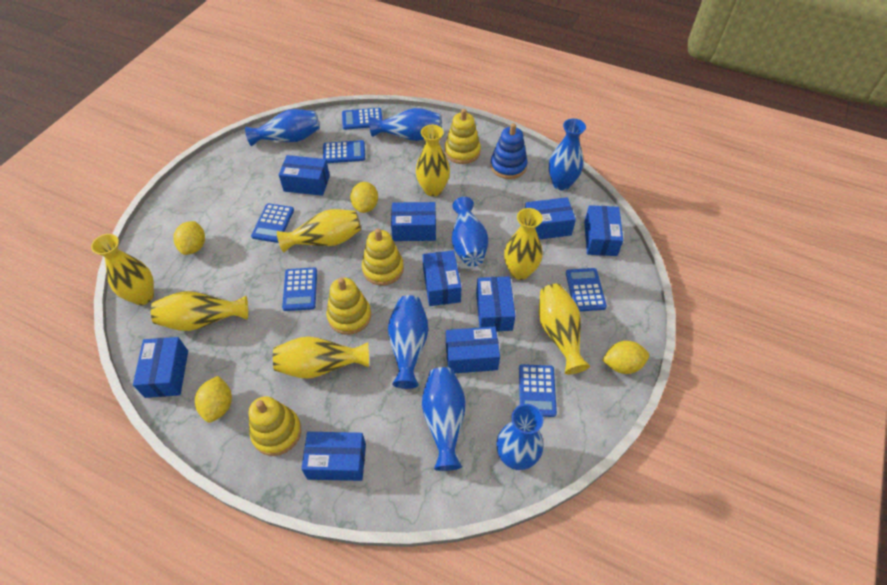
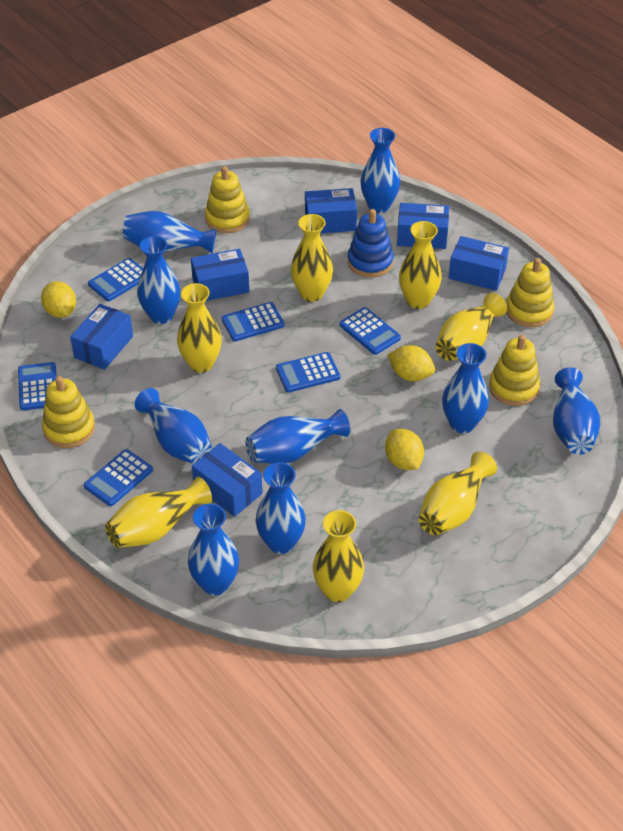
blue box: [133,337,188,398] [279,155,330,196] [301,432,366,481] [391,202,436,241] [423,250,462,306] [446,326,500,373] [476,276,515,332] [525,197,576,239] [584,205,623,256] = 9 -> [70,304,133,370] [191,249,249,301] [192,443,262,517] [305,188,357,233] [397,203,449,249] [449,236,509,291] = 6
blue vase: [245,109,320,146] [369,108,442,141] [388,295,428,389] [422,367,466,471] [452,197,488,267] [496,404,543,470] [549,119,586,190] = 7 -> [123,211,216,253] [135,388,212,464] [137,236,180,324] [188,504,239,596] [246,409,350,464] [256,462,306,554] [360,128,400,213] [442,343,489,433] [553,367,600,455] = 9
yellow lemon: [173,221,205,255] [195,376,232,423] [350,182,378,213] [602,341,649,374] = 4 -> [41,281,76,318] [385,429,424,470] [388,345,435,381] = 3

